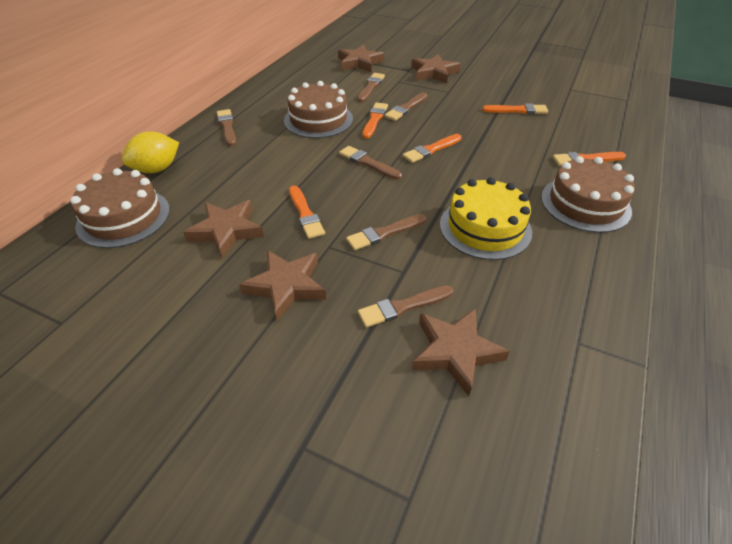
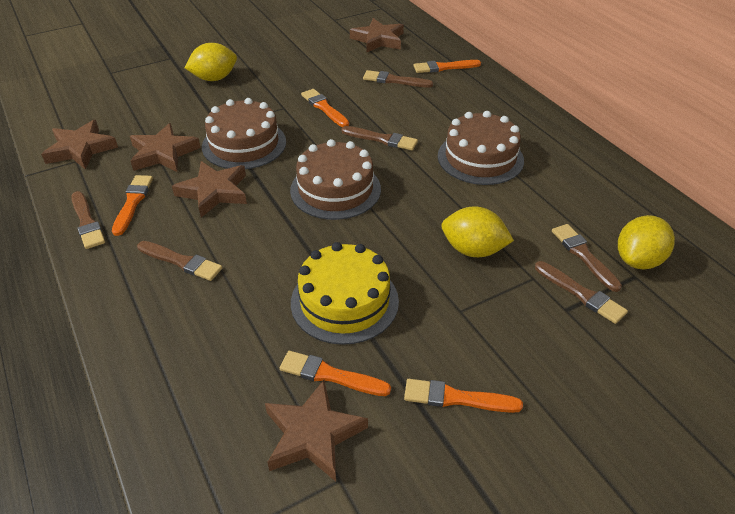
yellow lemon: [122,131,179,173] = 1 -> [184,43,237,81] [441,207,514,257] [618,215,675,270] = 3

